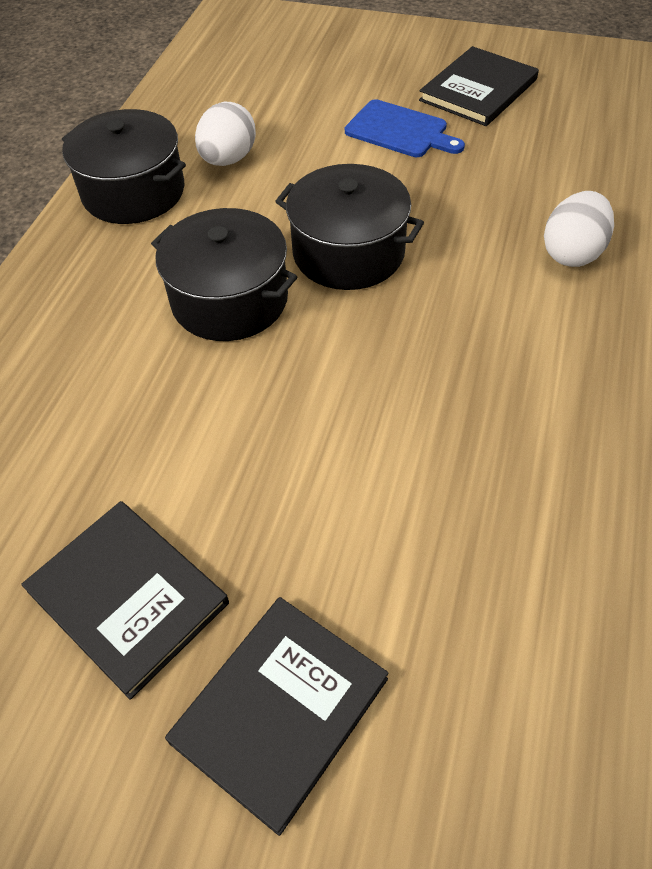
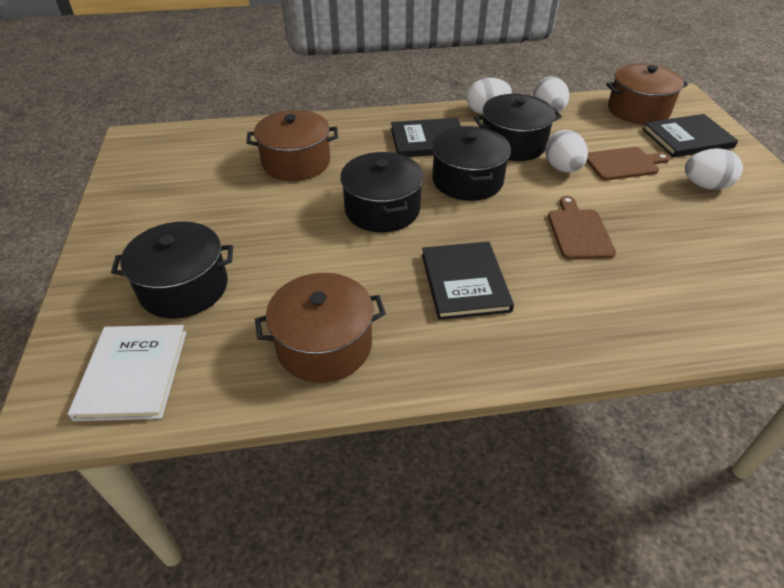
black pot: [62,109,186,224] [151,208,297,341] [275,164,424,290] = 3 -> [111,222,233,319] [340,152,424,232] [432,126,511,201] [474,94,562,161] = 4
blue cutting board: [345,99,465,157] = 1 -> none = 0
brown cutting board: none = 0 -> [548,196,616,259] [586,147,670,180] = 2
brown pot: none = 0 -> [246,110,338,181] [255,273,386,383] [606,64,688,125] = 3
white book: none = 0 -> [68,325,186,421] = 1
white egg: [195,102,256,166] [544,191,614,267] = 2 -> [467,78,512,114] [533,76,569,112] [545,130,588,172] [685,148,743,190] = 4

